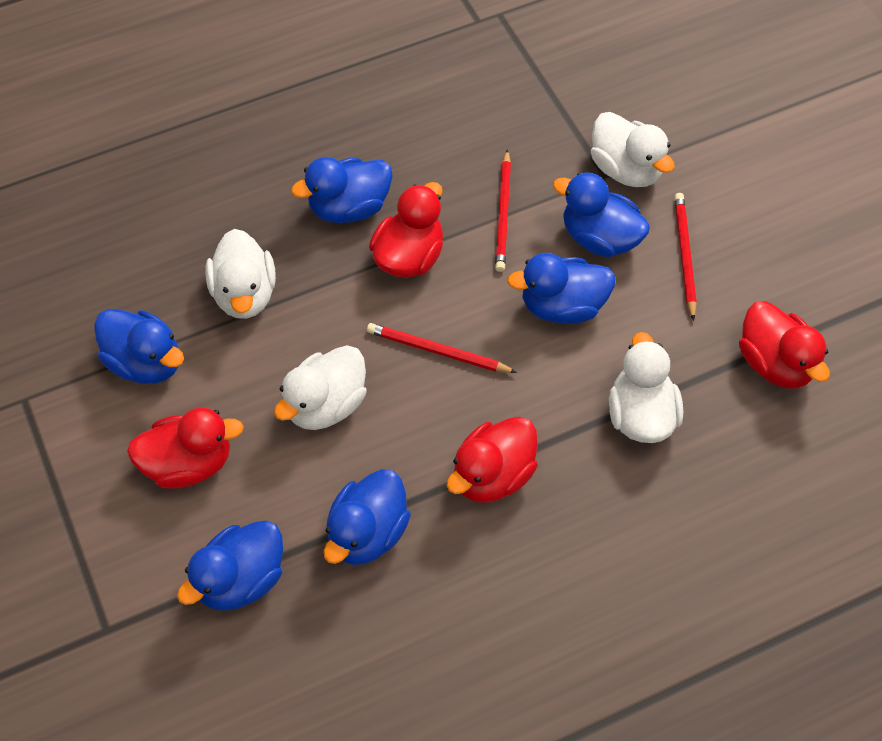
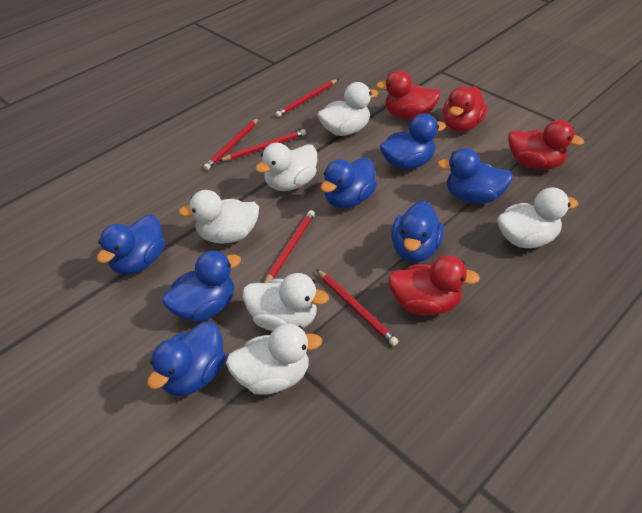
blue duck: [94,309,184,384] [177,521,283,611] [291,157,393,223] [324,469,411,565] [507,253,616,324] [553,172,650,257] = 6 -> [97,215,165,275] [147,321,226,396] [162,251,241,321] [321,158,377,208] [380,114,446,170] [391,201,444,262] [437,148,513,204] = 7
red pencil: [367,323,517,373] [495,149,511,272] [674,193,697,321] = 3 -> [204,118,259,170] [219,129,306,161] [264,210,315,283] [275,79,338,117] [316,269,398,346] = 5
white duck: [205,229,276,319] [274,345,367,430] [591,112,675,187] [609,332,683,443] = 4 -> [178,190,259,244] [226,323,322,395] [243,273,329,331] [255,143,317,191] [318,82,379,136] [497,187,578,248] = 6

